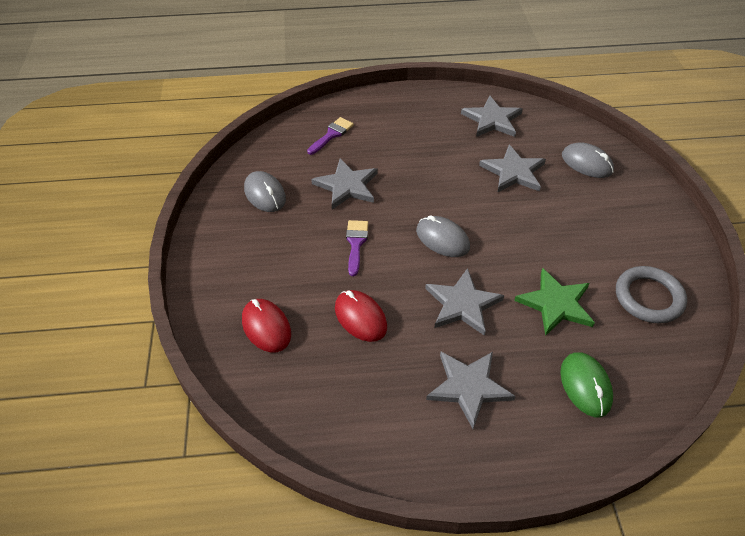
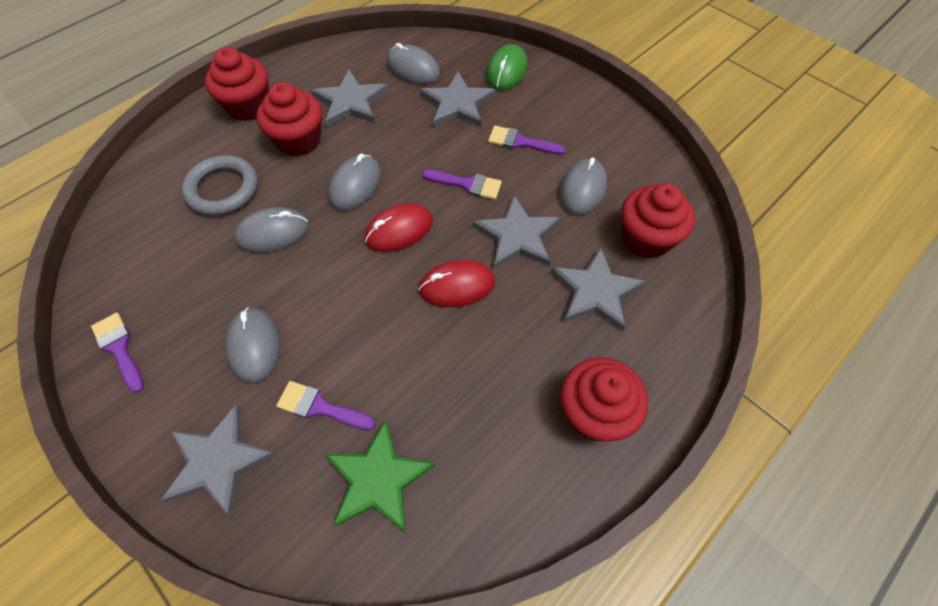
grey mouse: [244,171,286,212] [416,215,470,257] [562,143,614,178] = 3 -> [225,308,280,383] [234,207,308,253] [328,154,381,210] [387,43,440,84] [559,157,607,215] = 5
purple brush: [307,117,354,155] [346,220,368,276] = 2 -> [91,312,144,393] [276,381,376,430] [422,170,502,200] [488,126,566,155] = 4
red cupcake: none = 0 -> [205,47,269,121] [257,82,322,157] [561,357,648,441] [621,183,695,259] = 4

